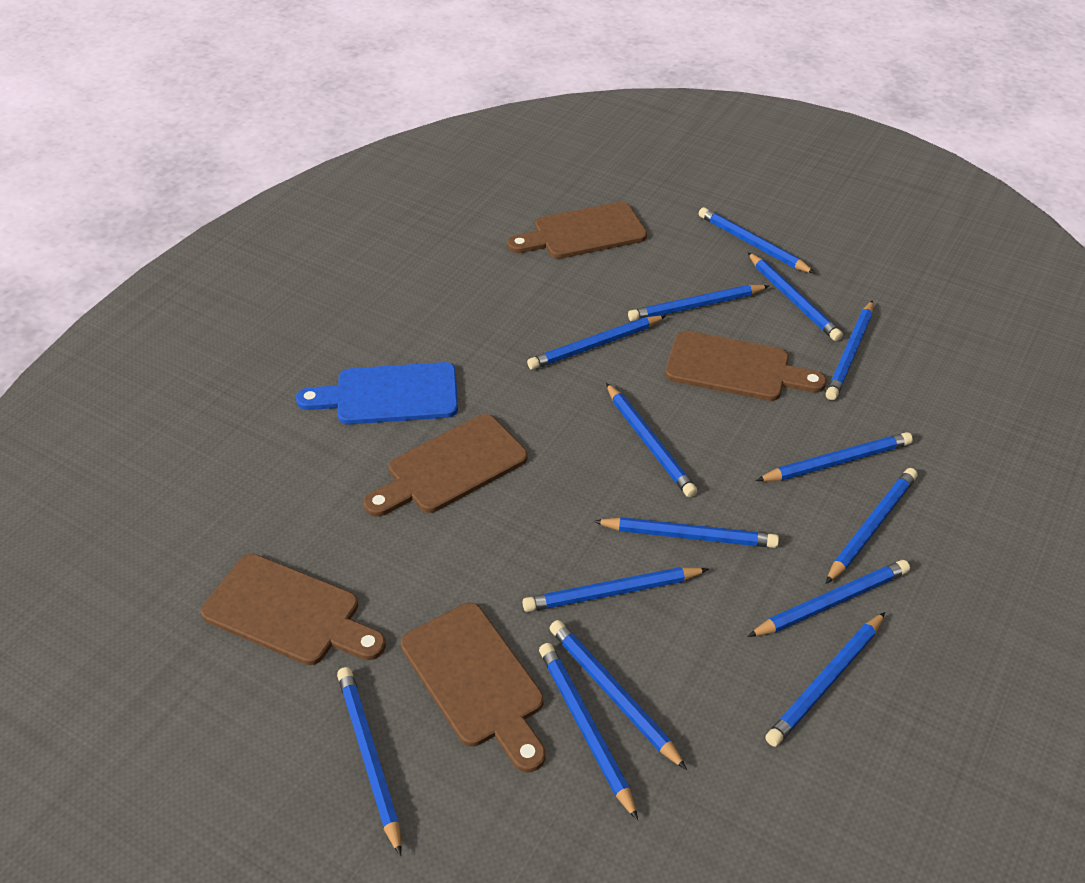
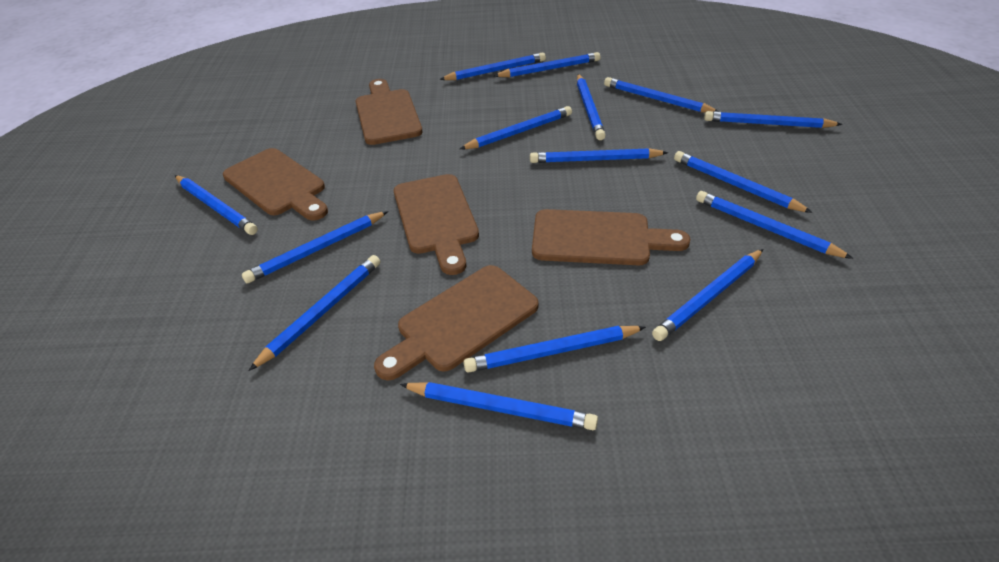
blue cutting board: [296,362,458,425] = 1 -> none = 0

